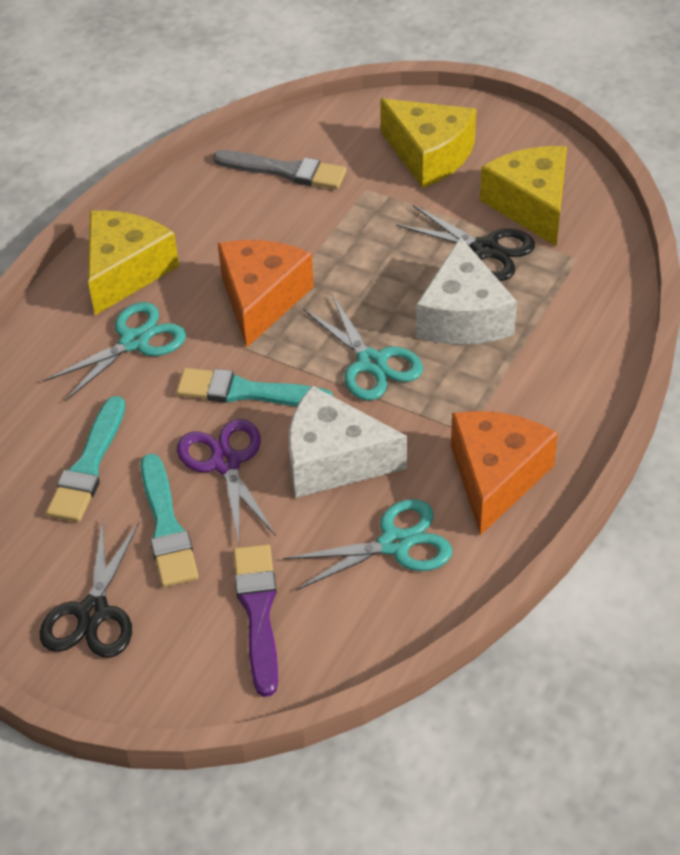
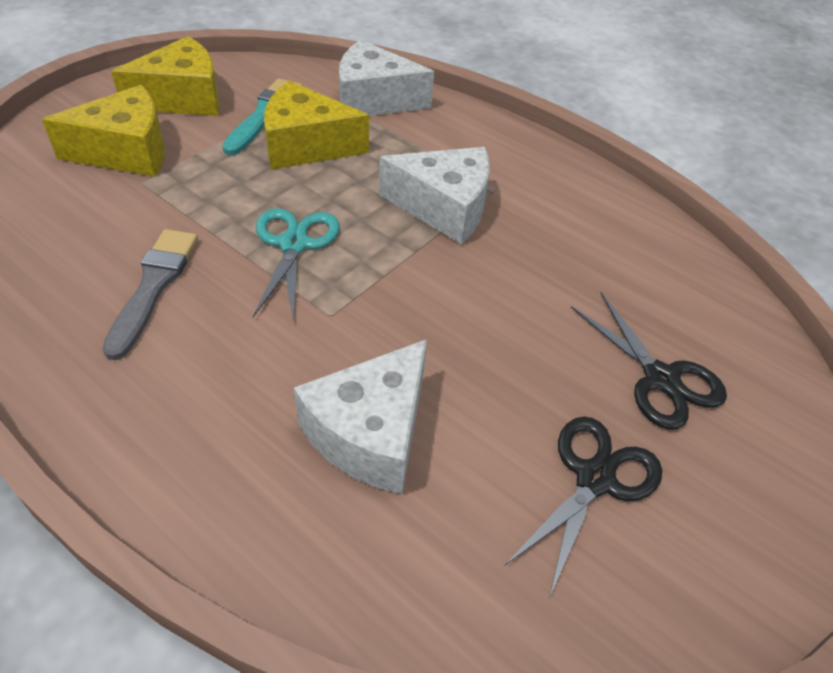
orange cheese: [218,240,314,348] [451,411,558,535] = 2 -> none = 0
purple brush: [233,544,278,697] = 1 -> none = 0
purple scissors: [177,419,276,543] = 1 -> none = 0
turquoise brush: [46,396,125,522] [141,454,199,587] [176,368,333,406] = 3 -> [222,78,302,155] = 1
turquoise scissors: [43,302,186,401] [283,499,452,590] [304,295,423,401] = 3 -> [253,208,340,322] = 1
white cheese: [289,386,407,498] [416,236,517,345] = 2 -> [294,339,427,494] [339,40,434,116] [379,147,490,244] = 3

